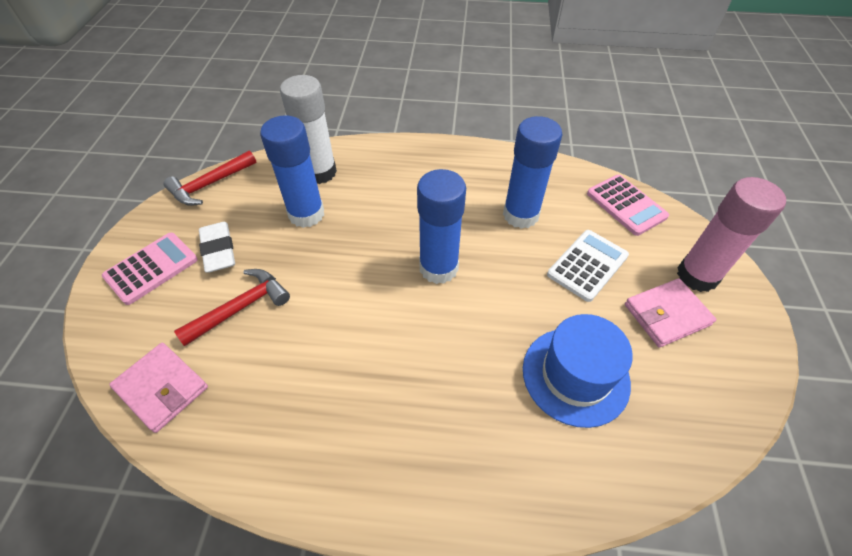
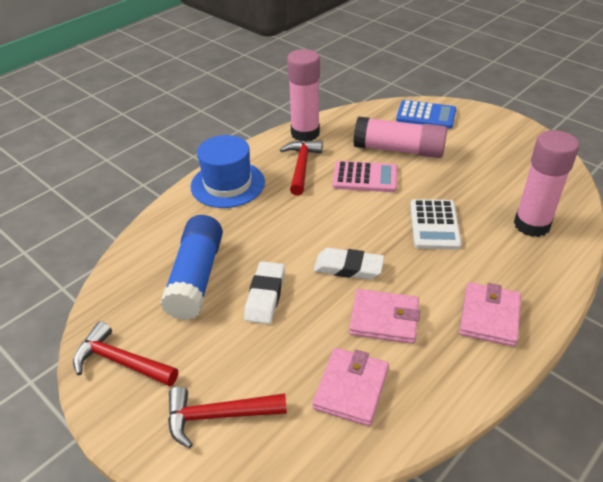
blue calculator: none = 0 -> [396,100,456,129] = 1
blue glue stick: [260,115,324,228] [417,169,466,284] [503,116,562,229] = 3 -> [160,215,223,320] = 1
pink calculator: [102,233,198,305] [587,175,669,236] = 2 -> [332,161,398,192] = 1
pink glue stick: [677,177,786,292] = 1 -> [287,49,320,141] [354,117,447,158] [514,130,579,237] = 3
pink wallet: [109,343,208,433] [625,278,716,348] = 2 -> [312,348,389,426] [349,289,420,344] [459,282,521,347] = 3
red hammer: [164,151,256,206] [174,269,290,346] = 2 -> [73,321,178,386] [168,386,287,448] [280,140,323,195] = 3
white eraser: [199,222,235,273] = 1 -> [244,261,285,324] [314,248,384,280] = 2
white glue stick: [280,75,337,184] = 1 -> none = 0

